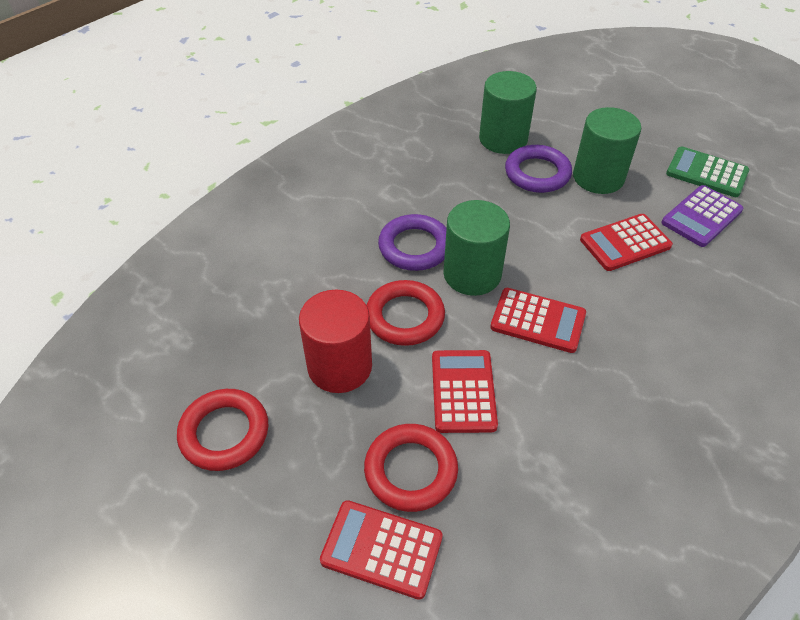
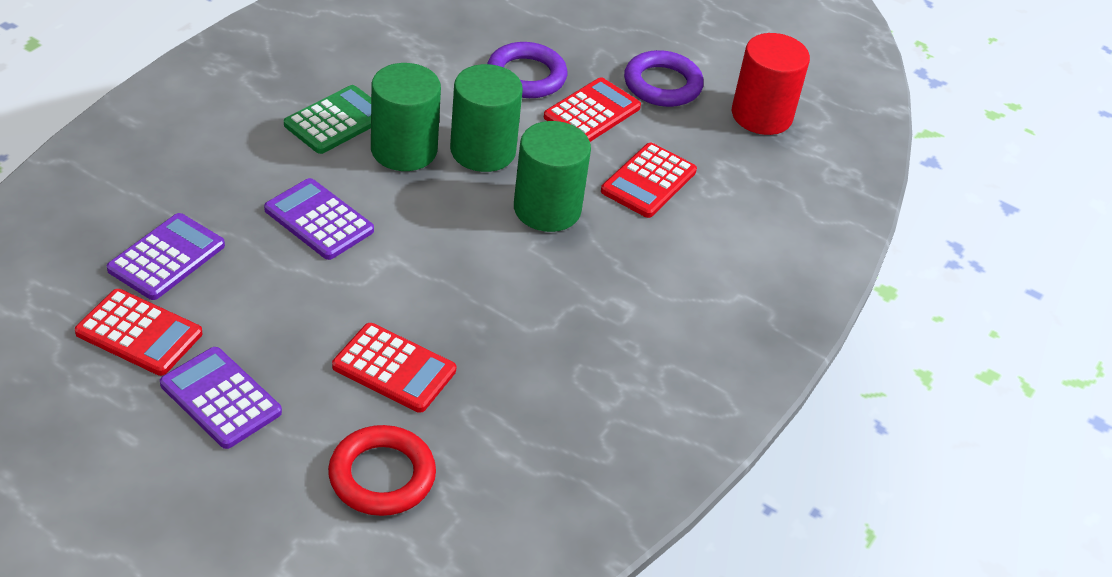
purple calculator: [662,185,743,247] = 1 -> [107,213,225,300] [160,347,282,449] [264,178,374,260] = 3
red ring: [177,389,268,471] [364,424,458,512] [367,280,445,346] = 3 -> [328,425,436,516] = 1

